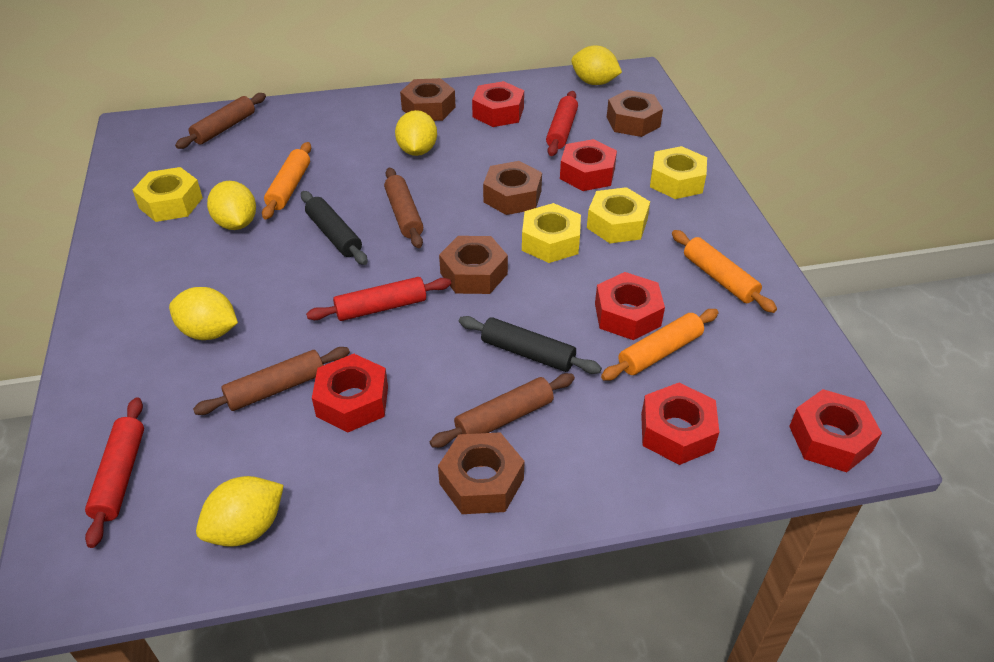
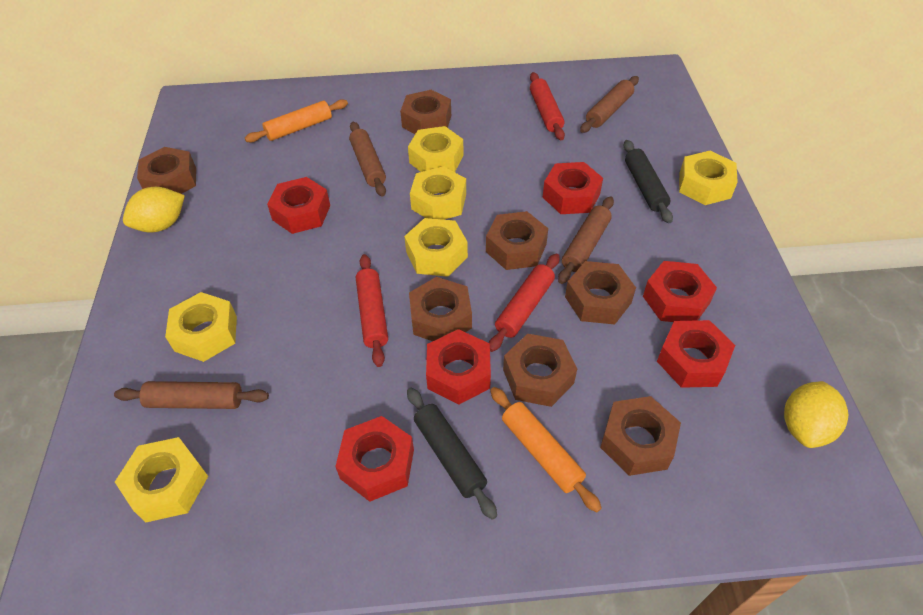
brown nut: [400,78,456,121] [438,432,525,514] [439,236,508,294] [483,161,542,215] [607,90,663,137] = 5 -> [137,147,196,194] [400,90,451,134] [409,277,472,341] [486,211,548,270] [503,334,577,407] [565,261,636,324] [600,396,681,476] = 7
orange rolling pin: [262,142,311,220] [601,309,719,381] [672,230,777,313] = 3 -> [245,99,348,143] [490,387,602,512] = 2
yellow lemon: [169,287,238,340] [196,476,284,547] [207,181,256,230] [395,110,437,156] [571,46,622,85] = 5 -> [123,187,185,232] [784,381,848,448] = 2
yellow nut: [133,167,203,222] [522,203,581,263] [587,187,650,243] [650,146,707,199] = 4 -> [115,437,208,522] [165,292,237,362] [404,218,468,277] [408,126,464,172] [410,166,466,220] [679,151,738,205] = 6

